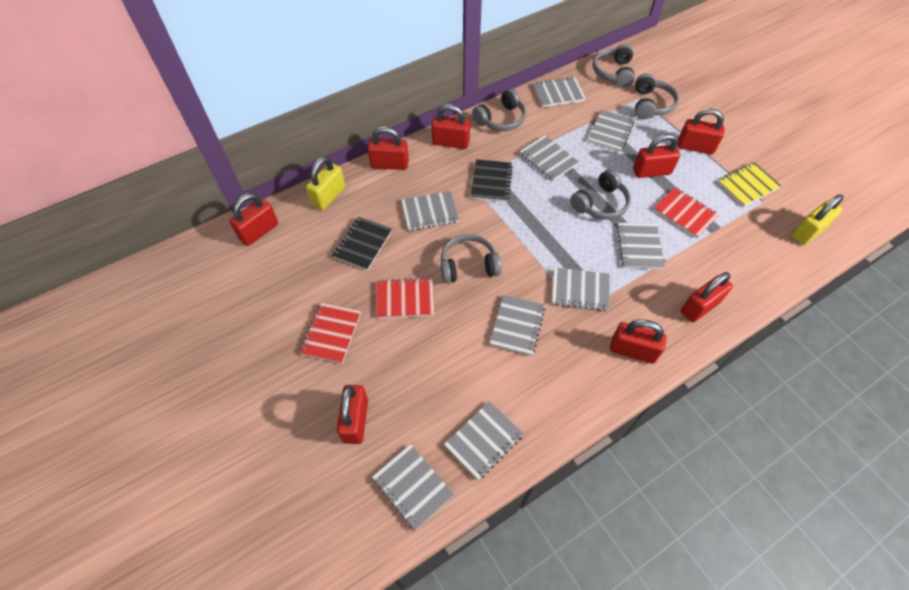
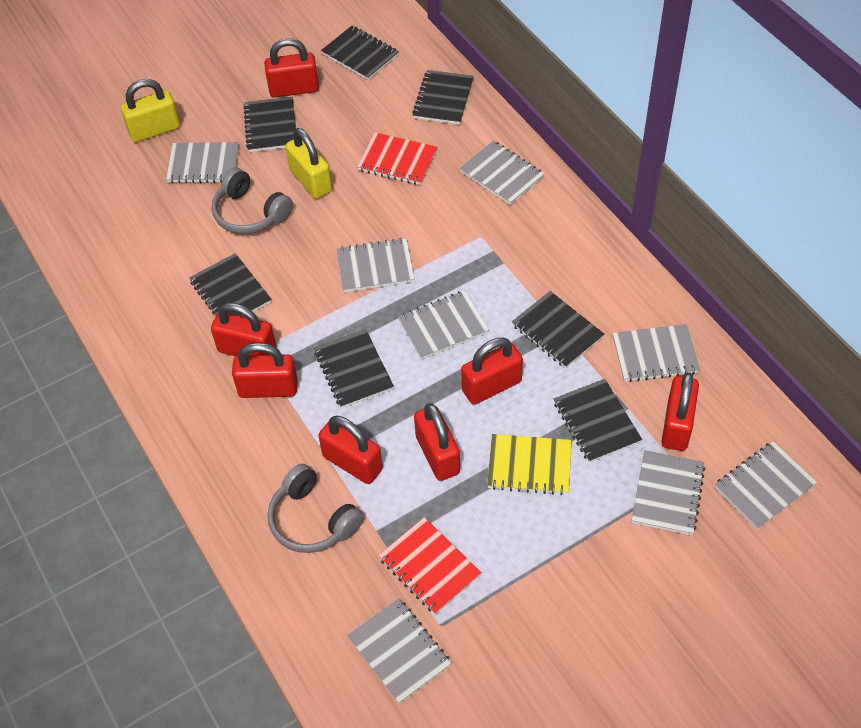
black notebook: [332,216,392,270] [471,159,513,202] = 2 -> [189,253,271,316] [243,97,296,152] [314,329,394,408] [321,26,399,80] [412,70,474,125] [512,291,604,368] [554,379,642,463] = 7
grey headphones: [441,234,502,283] [472,89,526,131] [570,169,631,220] [592,44,635,88] [635,74,679,119] = 5 -> [212,168,293,234] [268,464,364,553] = 2
grey notebook: [372,444,454,531] [401,191,459,231] [444,401,524,480] [490,295,545,356] [520,135,579,181] [533,77,586,107] [552,267,610,311] [587,110,634,152] [617,223,665,269] = 9 -> [166,142,239,183] [336,238,415,292] [347,598,451,704] [398,290,489,360] [460,141,544,205] [613,324,700,382] [632,450,705,535] [715,441,817,530] = 8
red notebook: [300,303,361,364] [376,277,434,319] [653,187,719,238] = 3 -> [357,132,437,185] [378,517,481,615] = 2
red padlock: [230,193,278,246] [337,385,368,444] [367,126,409,170] [431,104,470,149] [610,319,667,364] [633,134,680,178] [677,109,725,154] [681,272,733,322] = 8 -> [211,303,276,356] [232,343,298,398] [264,38,319,98] [318,416,383,484] [414,403,460,481] [461,337,523,405] [661,372,699,451] = 7

